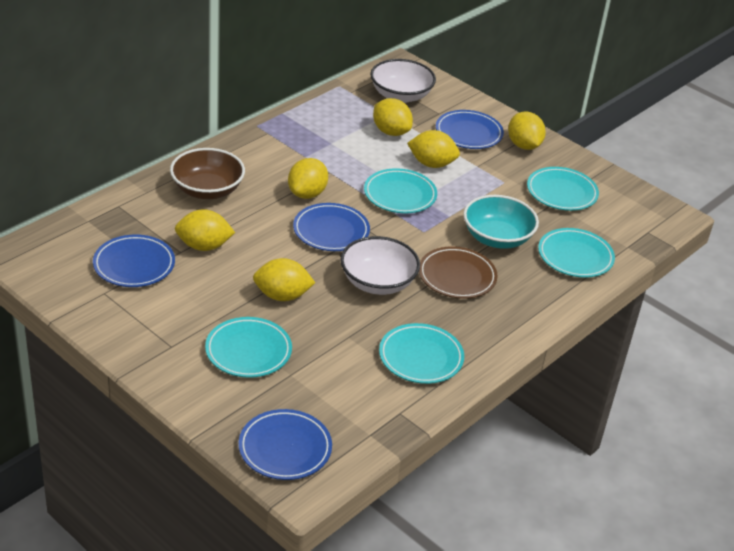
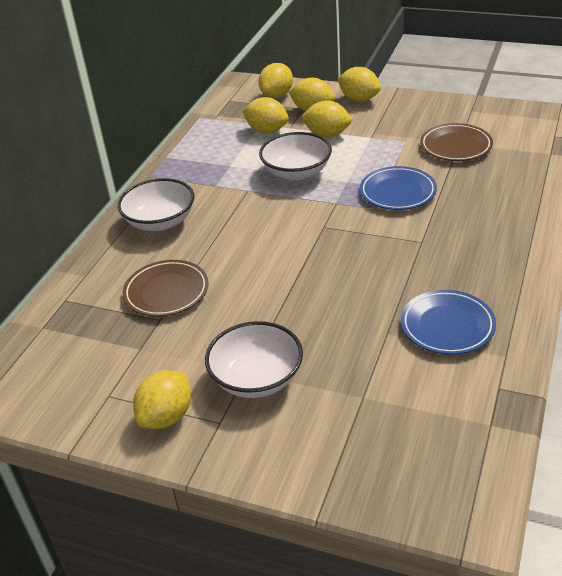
blue plate: [93,235,175,287] [239,409,332,480] [293,203,370,251] [436,110,504,149] = 4 -> [360,166,437,210] [401,290,496,355] = 2
brown bowl: [170,148,245,199] = 1 -> none = 0
brown plate: [419,246,498,299] = 1 -> [123,260,209,317] [420,123,493,161] = 2
turquoise bowl: [463,195,539,249] = 1 -> none = 0
turquoise plate: [205,317,292,378] [364,168,437,213] [379,323,464,384] [527,167,599,211] [538,228,615,278] = 5 -> none = 0
white bowl: [340,236,420,295] [370,59,436,103] = 2 -> [117,178,195,231] [205,321,303,398] [259,132,332,180] = 3

